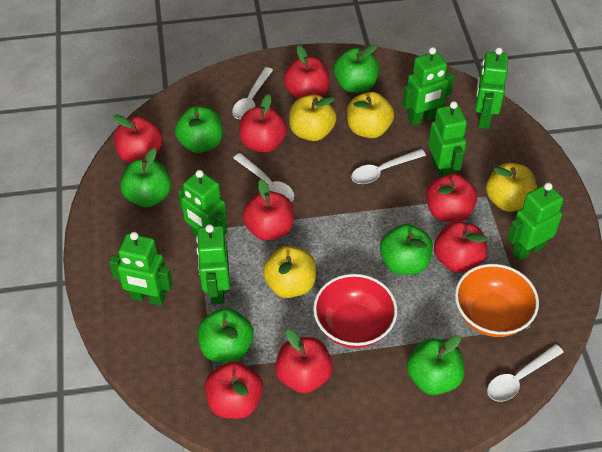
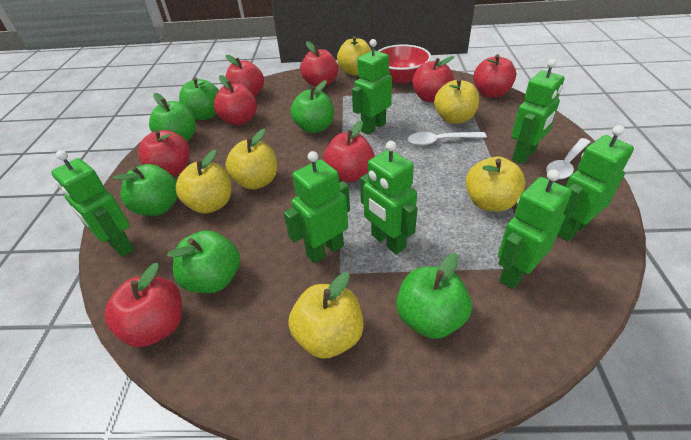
orange bowl: [455,264,539,337] = 1 -> none = 0
white spoon: [232,67,273,119] [233,153,294,202] [351,149,426,184] [487,344,564,401] = 4 -> [408,132,487,146] [546,138,590,179] = 2
yellow apple: [263,246,316,298] [289,95,337,141] [347,92,394,138] [486,163,537,212] = 4 -> [175,149,231,214] [225,128,277,190] [288,272,364,359] [337,36,372,76] [434,79,479,124] [466,157,525,212] = 6

